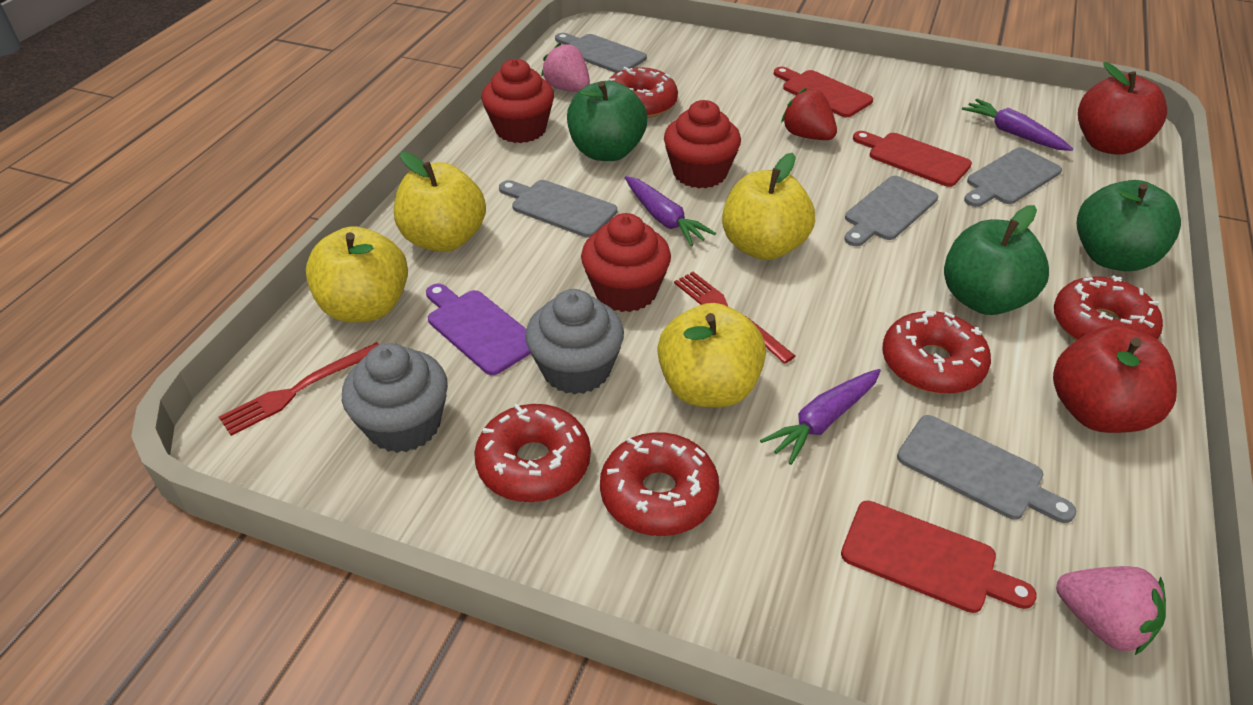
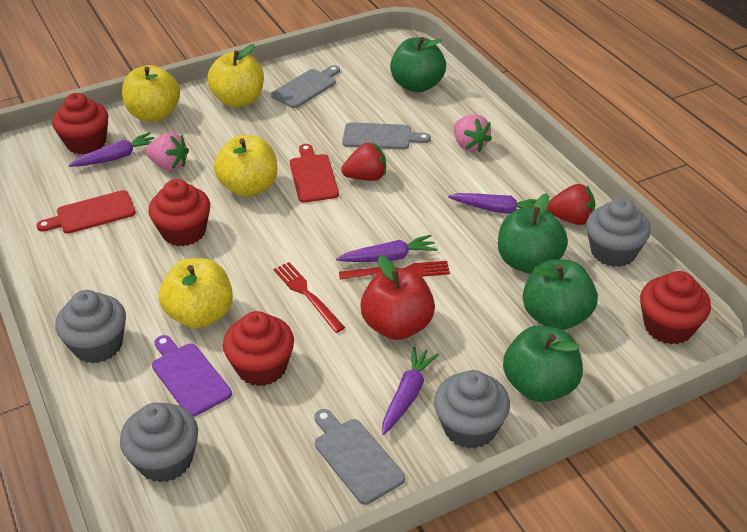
green apple: [567,81,647,161] [944,205,1049,315] [1077,180,1181,271] = 3 -> [390,37,446,93] [498,193,568,274] [503,325,583,402] [523,259,598,330] = 4
grey cupcake: [342,343,448,453] [525,289,624,394] = 2 -> [55,290,126,363] [120,402,198,482] [434,370,510,449] [586,198,651,267] = 4
grey cutting board: [499,180,617,238] [555,33,647,73] [844,176,938,246] [897,415,1076,523] [964,147,1062,207] = 5 -> [271,65,340,108] [314,409,405,505] [342,122,431,150] = 3
purple carrot: [625,176,716,246] [760,369,881,465] [962,99,1073,151] = 3 -> [69,132,155,167] [336,235,438,262] [382,346,439,435] [448,193,537,214] = 4
red apple: [1053,325,1177,433] [1078,62,1167,155] = 2 -> [360,255,435,340] = 1
red cupcake: [482,59,554,143] [581,213,671,312] [664,100,741,188] = 3 -> [52,93,108,155] [149,179,210,246] [223,311,294,386] [640,271,711,345] = 4
red cutting board: [774,67,873,117] [841,501,1037,613] [853,131,972,187] = 3 -> [36,190,136,234] [290,144,339,203] = 2
red donut: [474,404,591,502] [600,432,719,536] [607,67,678,118] [882,311,991,394] [1054,275,1163,341] = 5 -> none = 0
red strawberry: [781,88,837,140] = 1 -> [341,143,386,181] [547,184,595,225] = 2

